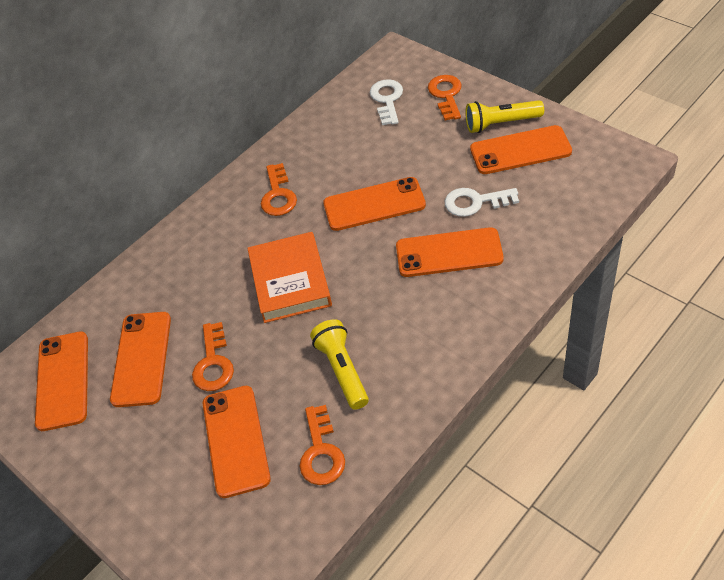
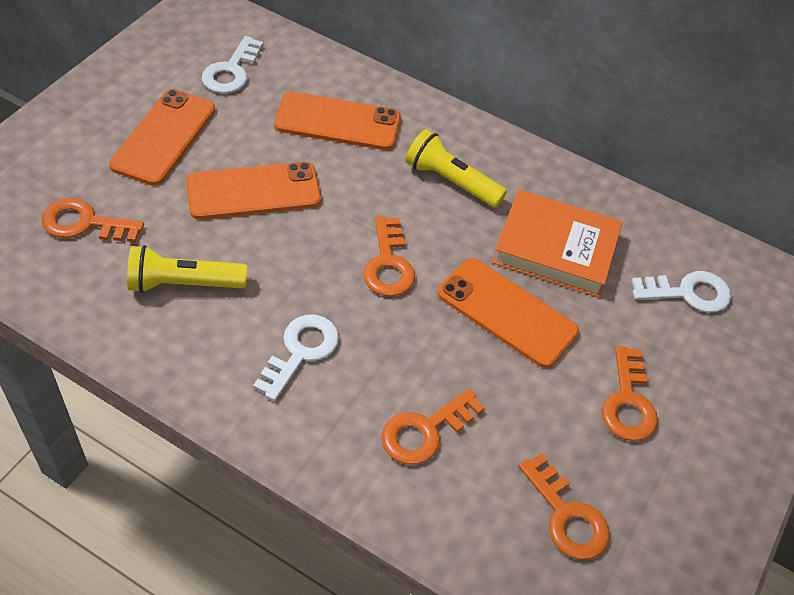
orange key: [192,322,234,391] [261,163,297,216] [300,405,345,485] [428,75,462,121] = 4 -> [41,198,144,242] [363,216,415,297] [381,389,485,465] [518,453,610,560] [602,346,658,441] = 5
orange phone: [35,331,88,431] [110,312,171,407] [203,386,271,498] [323,177,426,231] [396,227,504,277] [470,125,572,174] = 6 -> [109,89,215,186] [186,162,321,220] [274,91,401,150] [438,258,579,368] = 4
white key: [370,79,403,125] [445,188,519,217] = 2 -> [202,36,263,94] [253,315,339,401] [632,271,731,313] = 3

